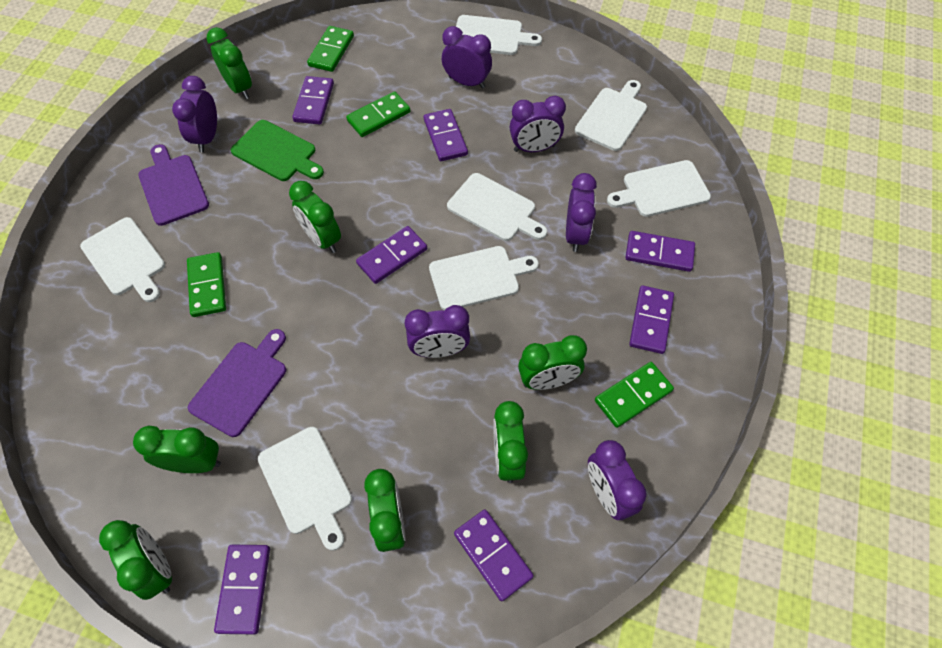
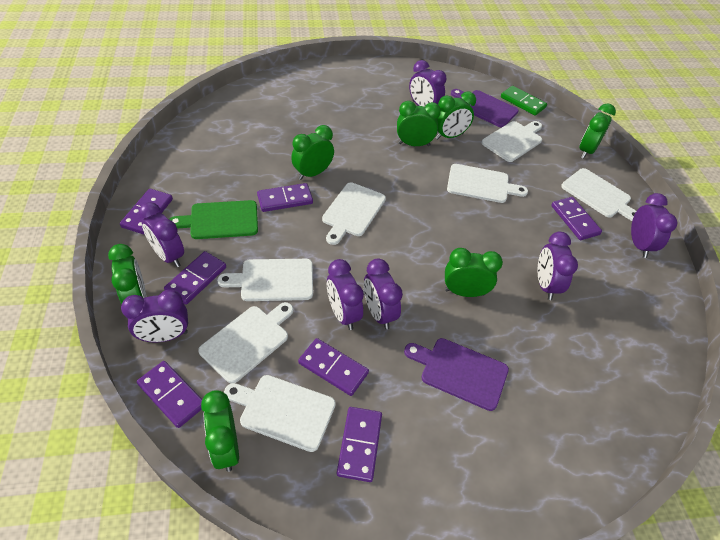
green domino: [187,252,226,317] [307,26,354,72] [346,91,410,137] [595,362,674,428] = 4 -> [501,86,547,116] = 1
purple clock: [172,76,217,152] [405,305,470,358] [442,26,492,89] [510,96,566,152] [566,173,597,252] [588,440,647,520] = 6 -> [121,290,188,342] [138,202,184,267] [327,259,364,330] [364,258,403,329] [409,60,446,107] [537,232,578,300] [631,193,678,258] = 7

